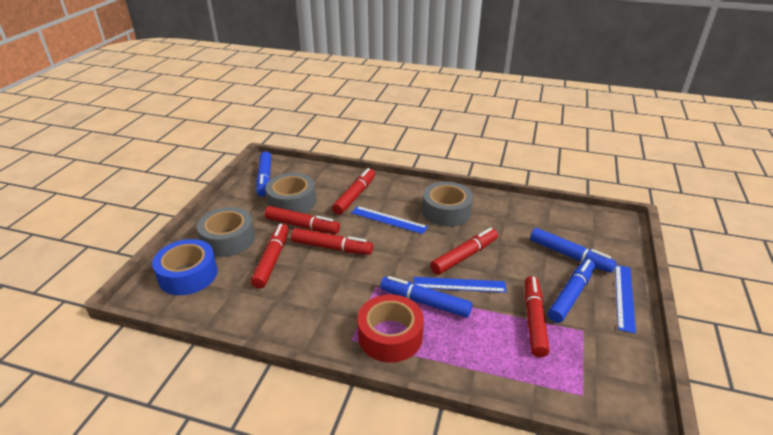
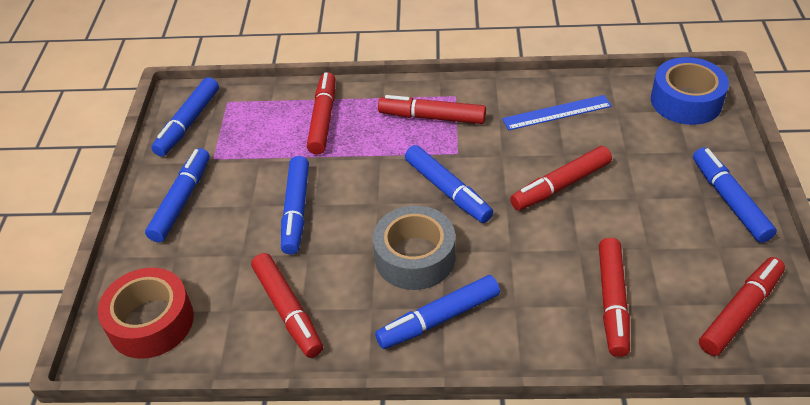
blue marker: [256,151,272,197] [380,276,473,318] [530,228,616,273] [548,259,595,323] = 4 -> [145,148,210,242] [151,77,219,157] [281,156,309,254] [375,275,500,349] [405,145,493,223] [693,148,777,243] = 6
blue ruler: [351,206,428,234] [413,277,507,293] [615,265,636,334] = 3 -> [502,95,612,130] = 1
grey tape: [197,207,255,257] [265,173,316,213] [422,182,473,227] = 3 -> [372,206,456,290] = 1

